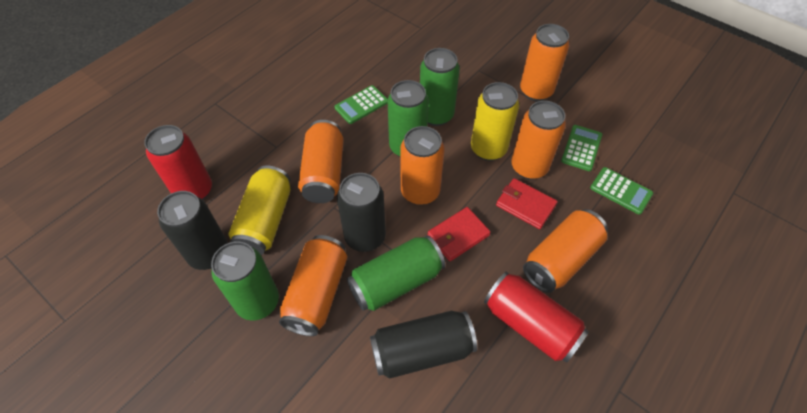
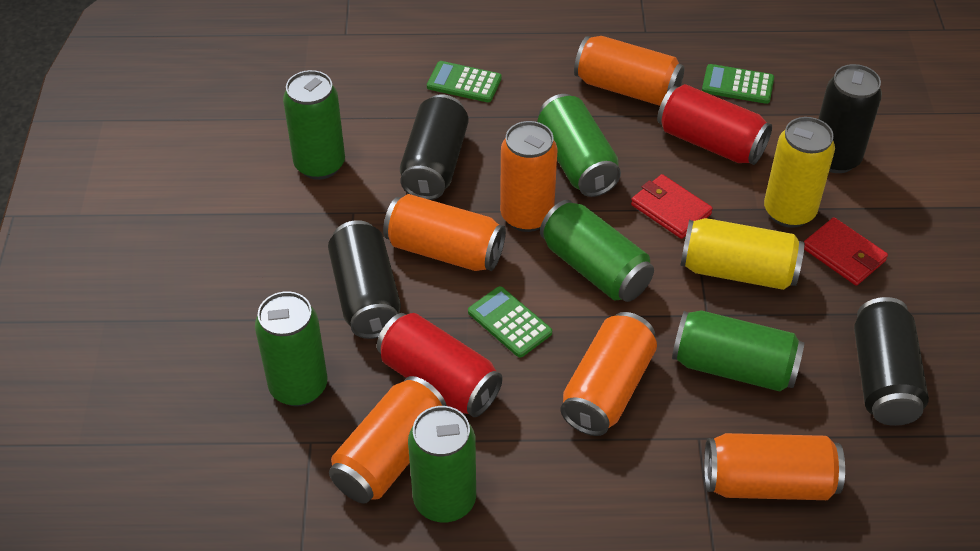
black can: [157,191,228,270] [337,173,386,252] [370,311,477,379] = 3 -> [328,220,401,339] [400,94,469,200] [818,64,882,173] [854,297,929,426] = 4
green can: [211,241,279,320] [347,235,445,311] [388,80,429,157] [420,48,460,126] = 4 -> [255,291,328,406] [283,70,345,180] [408,406,476,523] [538,94,621,197] [540,200,654,302] [672,310,805,392] = 6

